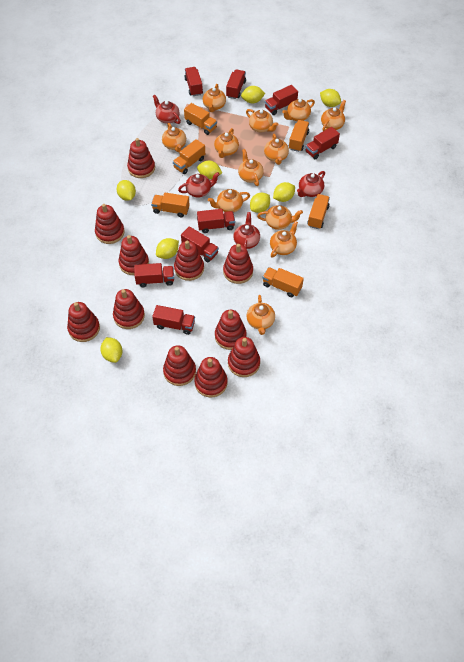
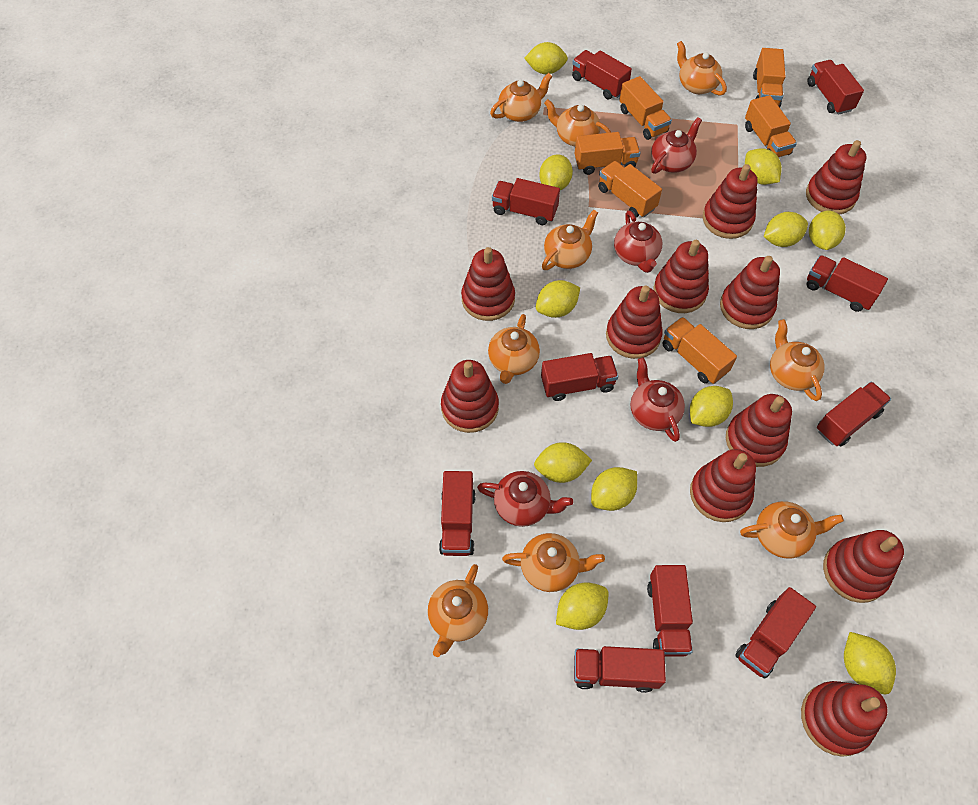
orange teapot: [162,123,186,152] [203,84,226,112] [208,189,250,212] [214,128,239,158] [238,149,264,186] [246,109,278,132] [246,295,275,335] [257,205,303,230] [264,134,289,165] [270,221,298,257] [282,99,315,121] [321,100,346,131] = 12 -> [428,564,488,657] [488,314,540,384] [490,73,552,122] [502,533,605,592] [542,210,598,270] [544,99,611,146] [677,41,727,96] [740,501,844,559] [770,319,825,401] = 9
red truck: [134,263,174,287] [152,305,195,335] [181,226,219,262] [184,67,203,96] [197,209,235,233] [226,69,246,99] [265,85,298,115] [305,127,340,160] = 8 -> [439,471,476,556] [492,178,560,225] [541,353,618,401] [572,50,632,99] [574,646,666,693] [647,565,693,656] [735,587,816,678] [806,255,888,312] [807,60,864,115] [817,382,891,446] = 10
yellow lemon: [100,337,123,363] [117,180,136,201] [156,238,179,259] [197,160,222,179] [241,86,265,103] [250,193,270,213] [273,182,295,202] [320,89,341,107] = 8 -> [524,42,568,74] [534,442,592,483] [536,280,580,318] [539,154,573,190] [556,582,608,630] [591,467,637,511] [690,386,733,427] [745,148,782,185] [764,212,808,247] [809,210,846,250] [844,632,896,694] = 11

